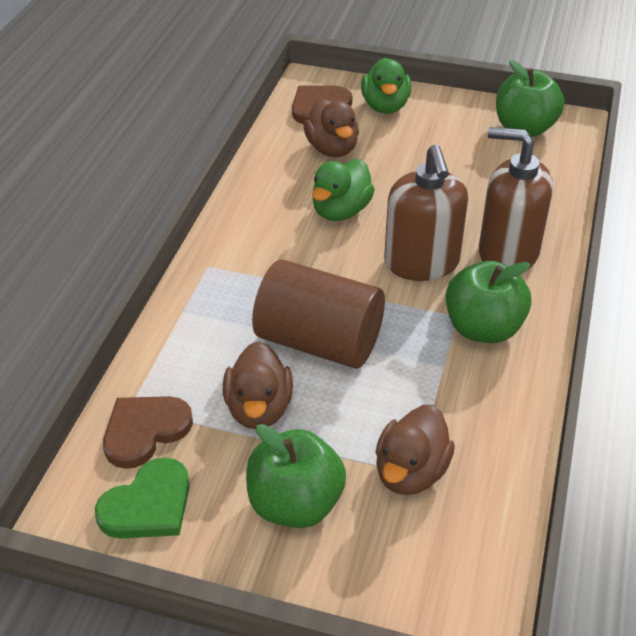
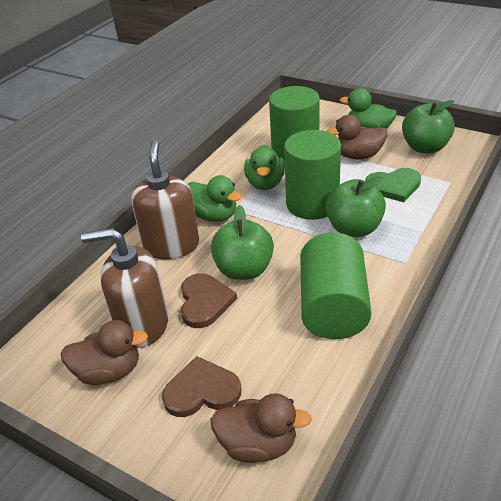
brown cylinder: [252,260,385,369] = 1 -> none = 0
green cylinder: none = 0 -> [269,86,320,164] [284,130,341,220] [300,232,371,339] = 3
green duck: [312,159,375,221] [361,58,411,114] = 2 -> [188,175,242,222] [244,145,285,190] [340,88,397,129] = 3

